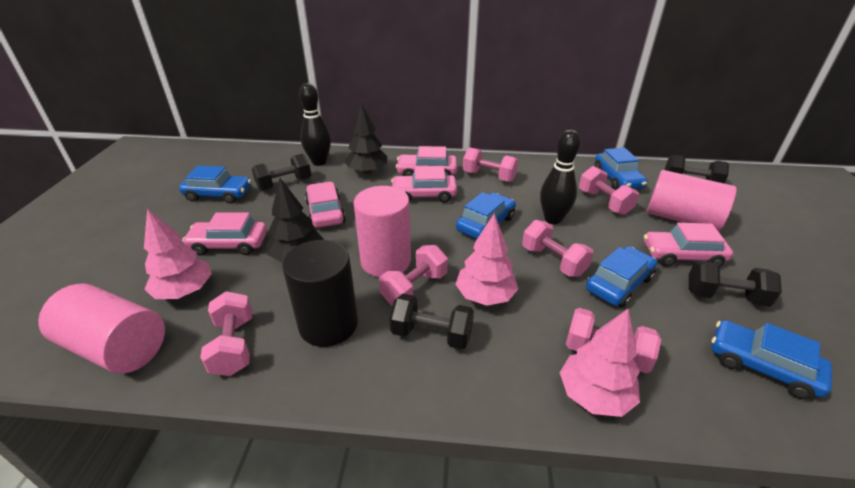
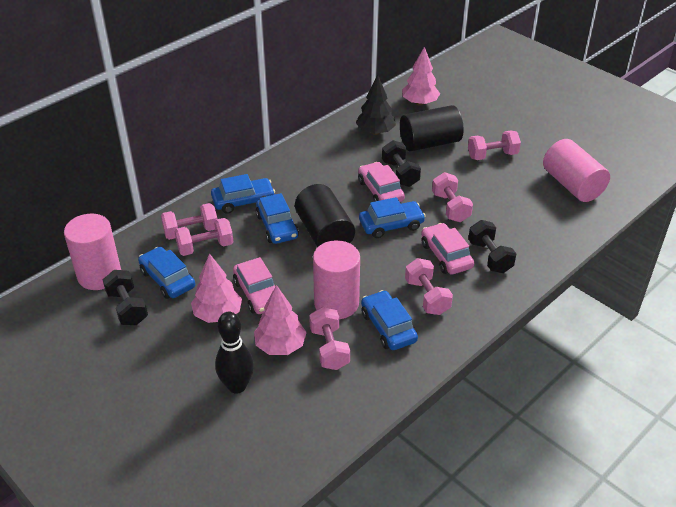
black bowling pin: [299,83,331,166] [540,130,581,224] = 2 -> [215,312,254,394] = 1
black cylinder: [282,240,358,347] = 1 -> [295,184,355,248] [400,105,464,151] = 2
black dumbbell: [252,154,311,191] [389,294,474,349] [665,155,729,183] [689,260,782,307] = 4 -> [103,270,148,325] [382,140,421,187] [468,220,517,273] = 3
black tree: [267,178,324,262] [345,103,387,174] = 2 -> [356,75,396,135] = 1
pink car: [182,212,267,255] [305,182,346,228] [391,166,457,203] [396,146,457,176] [644,223,733,267] = 5 -> [233,257,275,314] [358,162,405,202] [421,223,474,275] = 3

